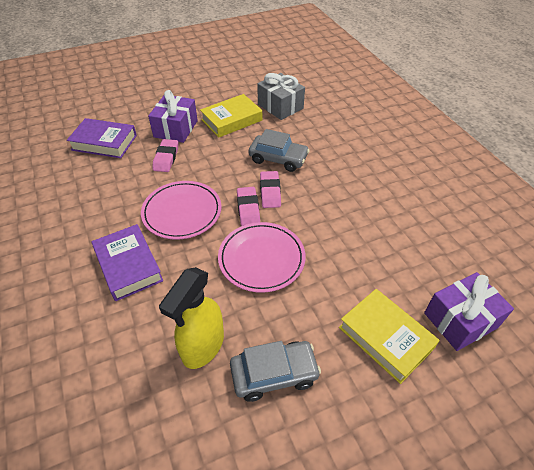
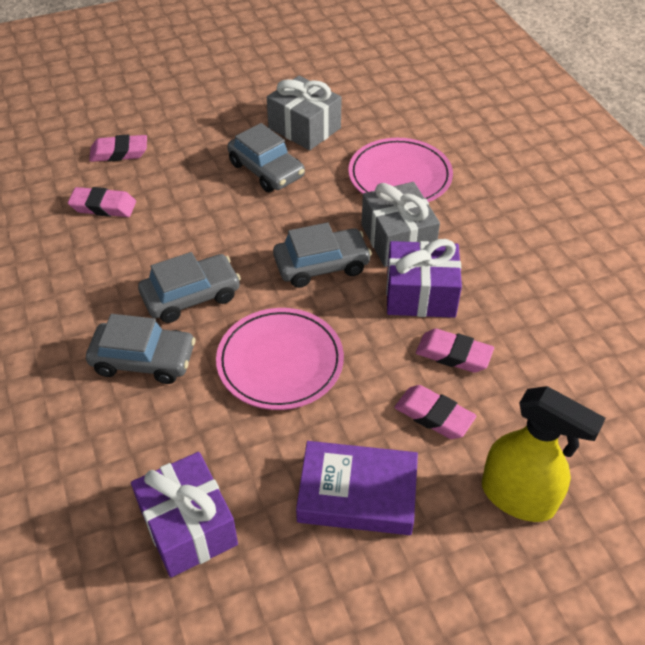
grey car: [230,341,321,402] [249,129,310,172] = 2 -> [86,314,196,384] [138,252,241,323] [227,123,305,192] [273,222,372,288] = 4
grey gift: [257,73,305,120] = 1 -> [267,75,342,150] [361,182,440,267] = 2
pink eraser: [153,139,178,172] [237,187,260,226] [260,171,281,208] = 3 -> [68,187,136,217] [89,134,147,162] [394,385,476,439] [416,329,494,373] = 4
purple book: [67,118,137,158] [92,224,163,301] = 2 -> [296,441,418,535] = 1
yellow book: [200,94,262,138] [339,289,440,384] = 2 -> none = 0

